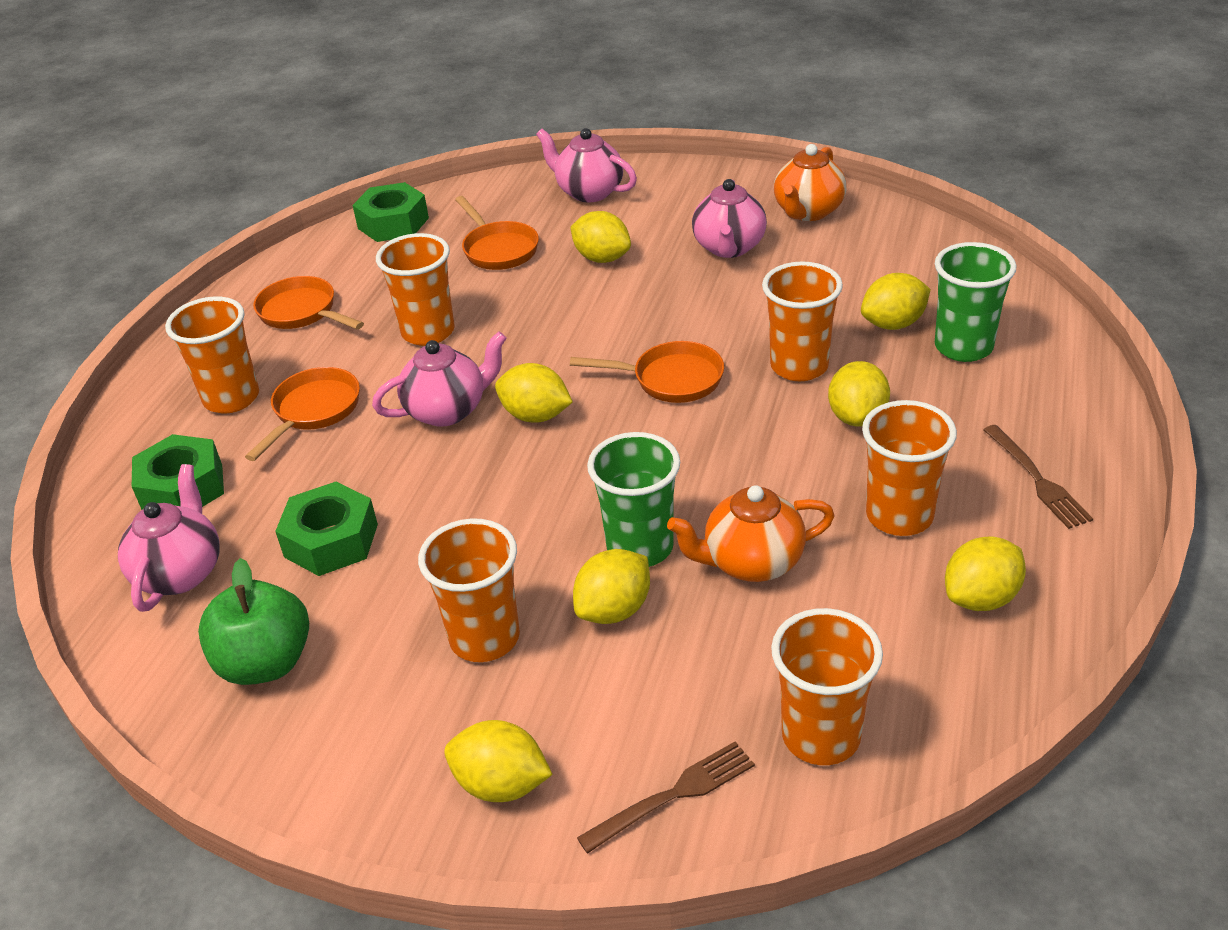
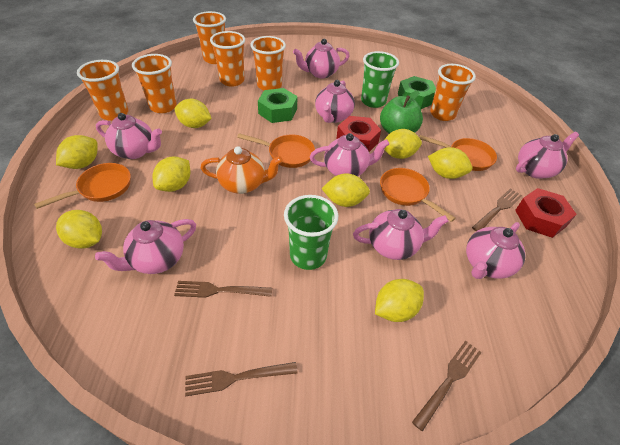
brown fork: [577,741,755,854] [983,425,1093,529] = 2 -> [174,281,272,298] [185,362,298,397] [412,340,482,432] [472,189,522,231] = 4
green nut: [132,434,224,510] [275,482,378,576] [352,182,429,242] = 3 -> [258,88,298,123] [398,76,436,109] = 2
orange teapot: [667,485,835,582] [774,144,846,221] = 2 -> [201,146,283,194] = 1
pink teapot: [118,464,220,612] [372,332,507,427] [536,128,637,202] [692,179,767,258] = 4 -> [95,219,196,274] [96,113,162,159] [293,39,349,78] [310,133,389,176] [315,80,355,123] [353,209,448,260] [466,222,526,279] [516,132,579,179] = 8
red nut: none = 0 -> [336,116,381,152] [515,188,577,238] = 2
yellow lemon: [444,720,553,802] [495,363,572,423] [570,211,631,263] [573,549,650,624] [828,361,890,427] [861,273,930,330] [945,536,1026,611] = 7 -> [56,135,98,169] [56,210,102,249] [153,157,191,192] [175,99,212,128] [322,173,370,207] [375,279,424,322] [384,129,422,159] [428,147,472,179] = 8

